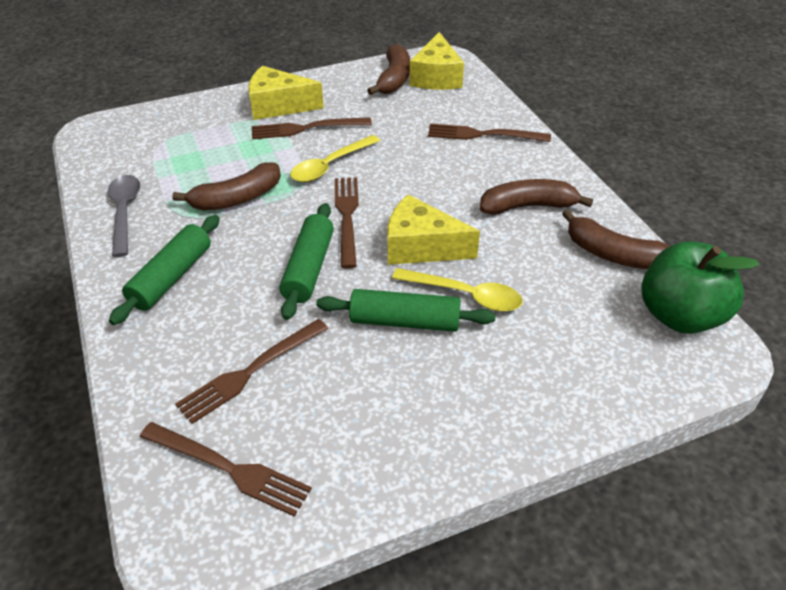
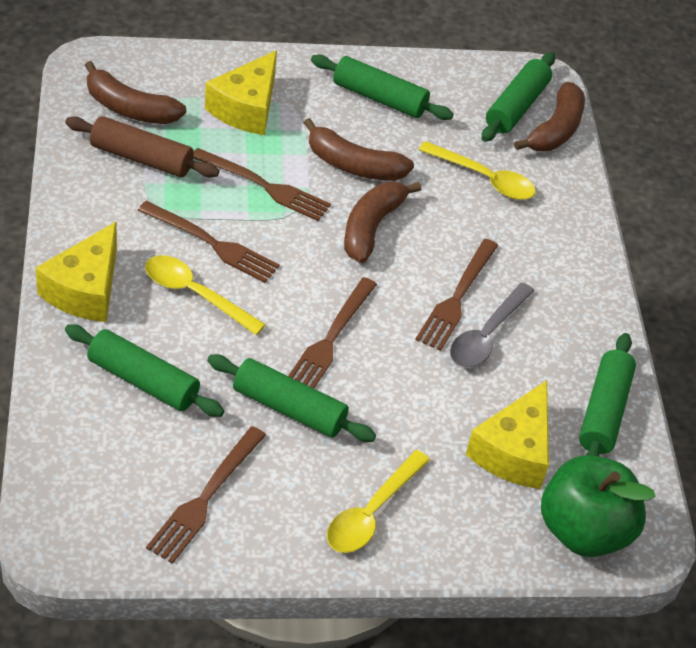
brown rolling pin: none = 0 -> [65,116,219,178] = 1
green rolling pin: [109,215,220,325] [279,203,334,320] [316,289,496,332] = 3 -> [65,324,224,417] [207,354,376,442] [311,55,453,120] [482,52,555,142] [579,333,636,456] = 5
yellow spoon: [290,135,380,182] [392,268,523,312] = 2 -> [145,255,266,335] [327,450,430,553] [419,141,536,200] = 3

